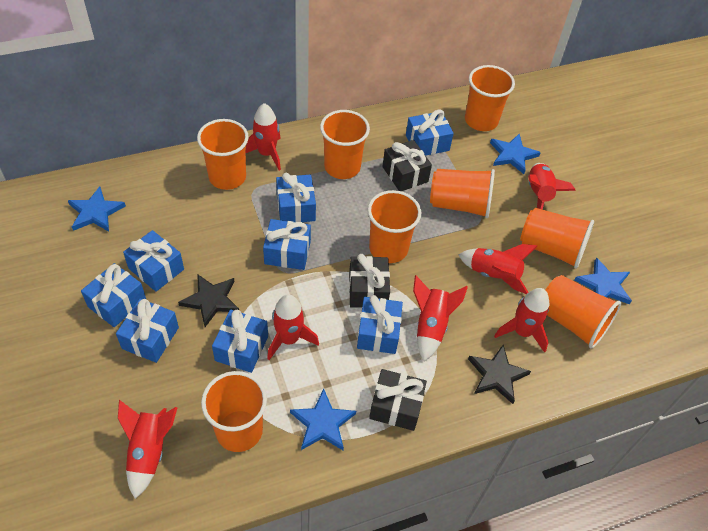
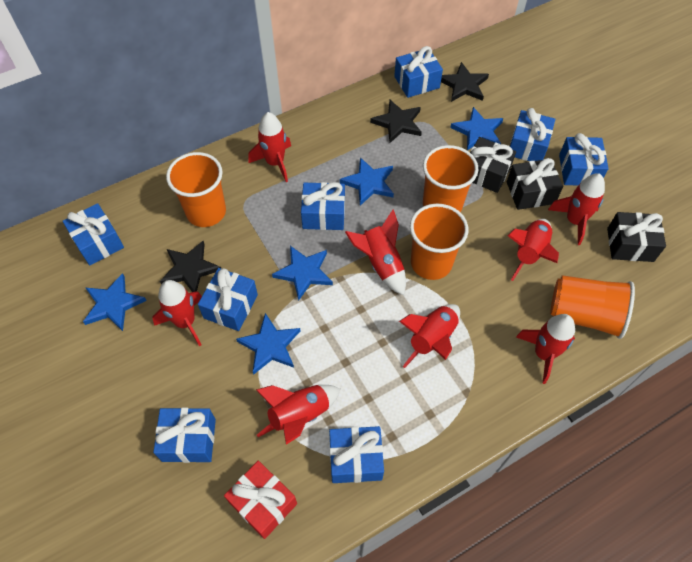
black star: [178,274,239,327] [468,345,531,404] = 2 -> [160,241,221,292] [370,100,422,143] [441,62,489,102] = 3
blue star: [68,186,126,232] [290,389,356,450] [490,134,541,174] [574,257,632,304] = 4 -> [83,273,147,331] [236,313,301,375] [272,246,333,300] [340,157,394,206] [450,107,503,150] = 5
orange cup: [197,119,249,190] [201,371,267,452] [320,110,370,179] [368,190,421,263] [430,169,495,218] [465,65,515,131] [520,208,594,269] [546,275,621,349] = 8 -> [166,152,226,227] [410,204,468,280] [423,145,478,212] [550,275,635,339] = 4
red gift: none = 0 -> [224,461,297,539] = 1
red rocket: [118,400,178,499] [246,103,281,170] [267,294,319,360] [413,275,468,361] [459,244,537,294] [494,288,550,353] [528,163,576,210] = 7 -> [152,280,202,346] [248,112,291,182] [256,385,340,445] [345,209,406,295] [399,304,460,368] [508,219,559,281] [516,314,575,384] [548,173,605,245] = 8

